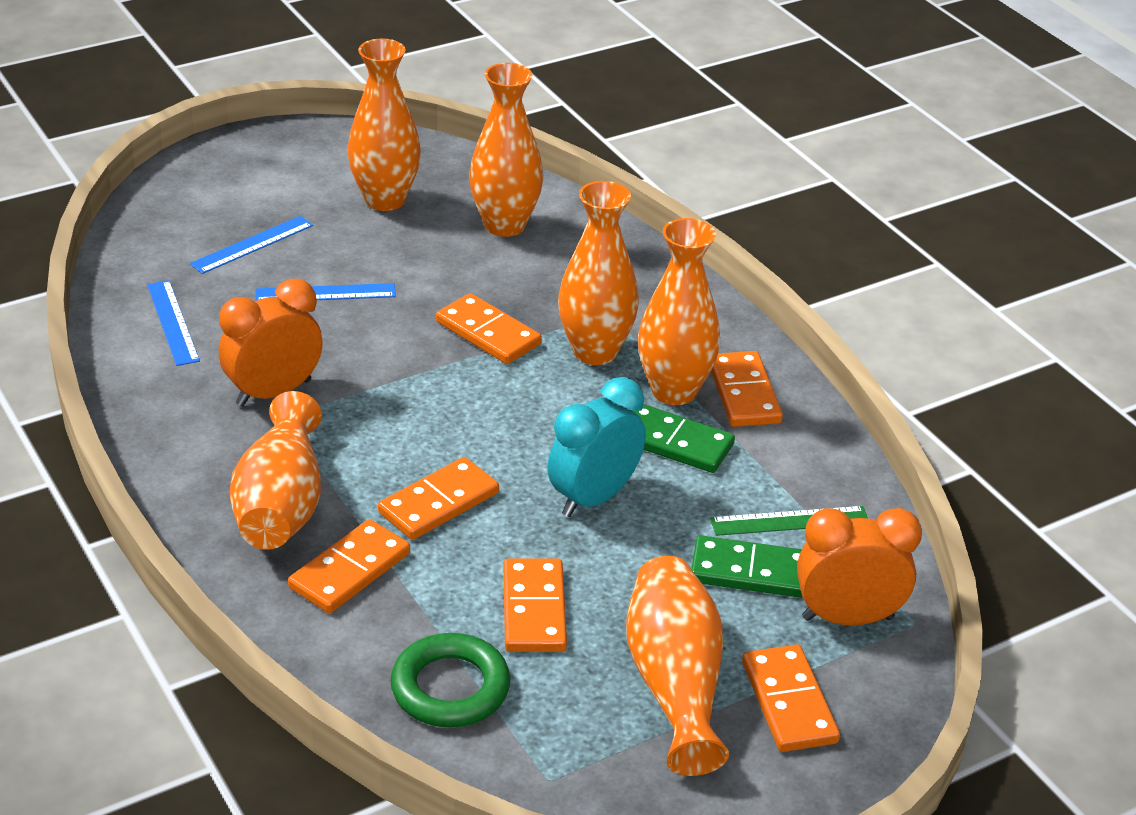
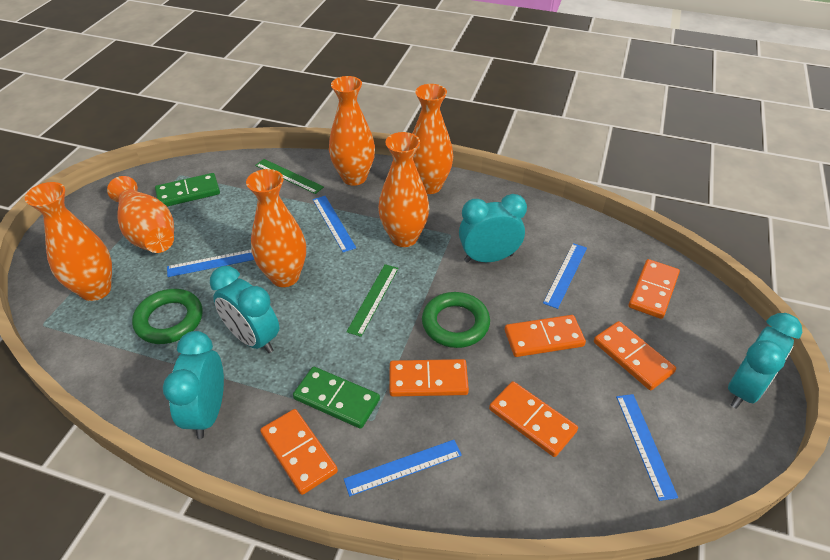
blue ruler: [147,280,200,366] [190,216,313,274] [255,283,396,301] = 3 -> [167,250,254,277] [313,196,356,252] [344,440,462,496] [543,243,587,309] [616,394,678,501] = 5
green ring: [390,633,510,727] = 1 -> [132,289,202,344] [422,292,490,348] = 2
green ruler: [710,506,868,536] = 1 -> [255,159,324,194] [346,264,399,337] = 2
orange clock: [219,279,323,406] [797,508,922,625] = 2 -> none = 0
turquoise clock: [548,377,646,517] = 1 -> [163,331,224,439] [210,266,279,353] [459,194,527,263] [728,313,802,409] = 4

